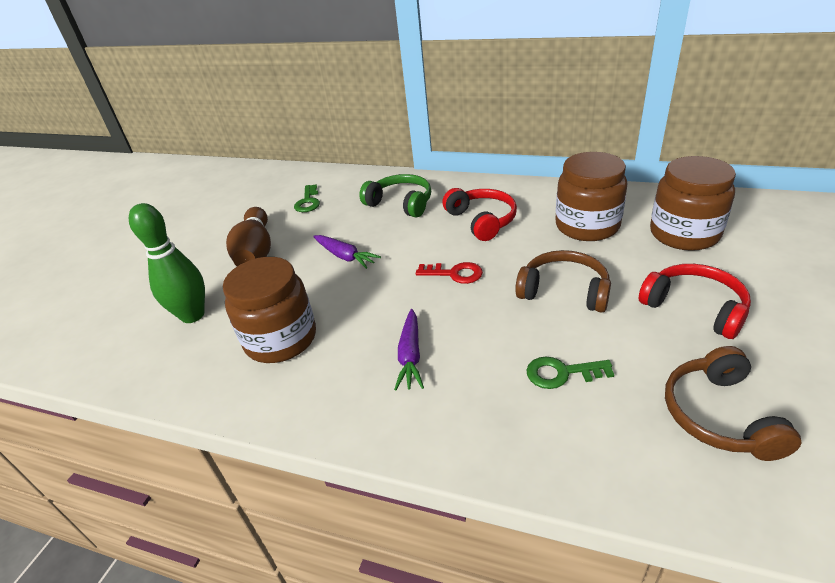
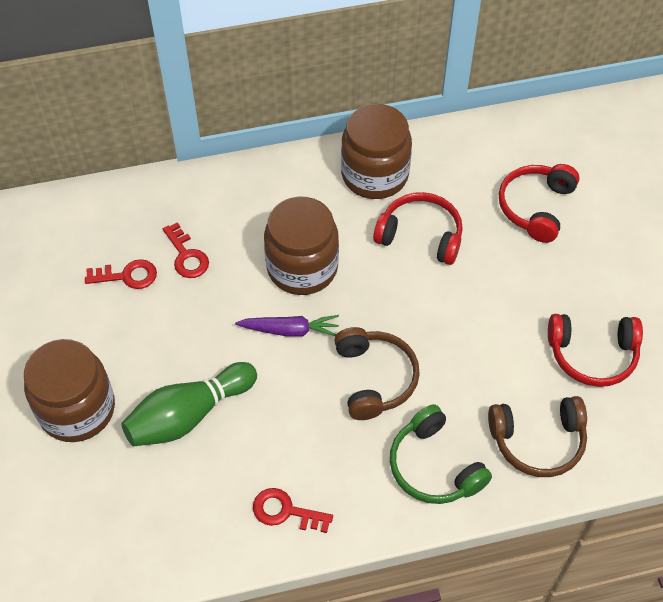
brown bowling pin: [226,207,271,266] = 1 -> none = 0
green key: [294,184,320,212] [527,357,614,389] = 2 -> none = 0
purple carrot: [313,235,381,269] [394,309,424,391] = 2 -> [235,315,339,336] = 1
red headphones: [442,188,517,241] [639,264,751,339] = 2 -> [373,192,463,265] [499,164,579,243] [548,314,643,387] = 3
red key: [416,262,483,284] = 1 -> [85,259,157,289] [163,222,209,278] [253,488,333,533] = 3

